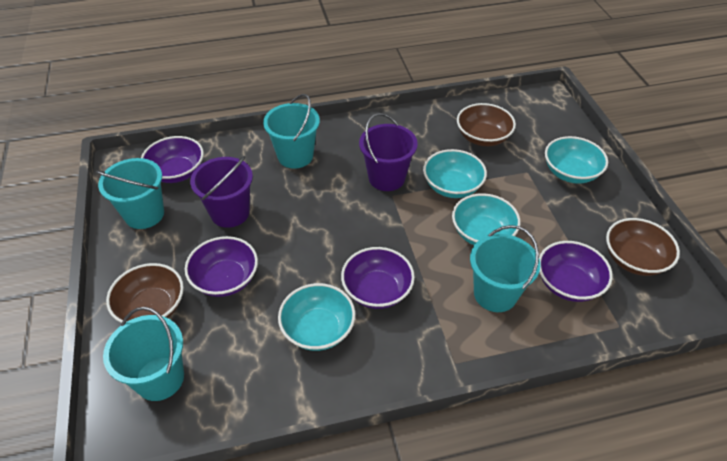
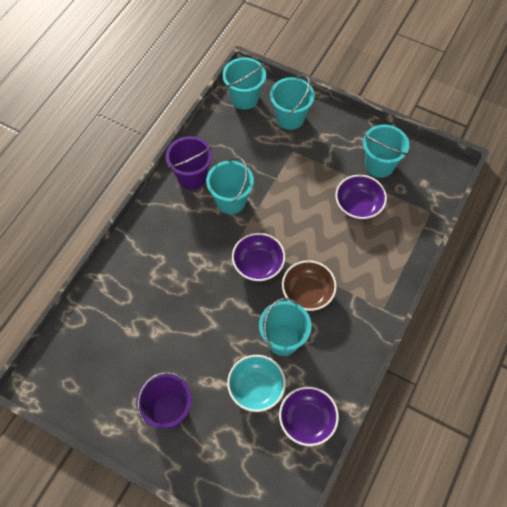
brown bowl: [106,263,184,323] [457,103,516,146] [606,218,680,276] = 3 -> [282,260,337,311] = 1
purple bowl: [141,136,204,183] [185,236,258,297] [341,247,415,309] [539,241,613,302] = 4 -> [232,233,285,281] [279,387,339,446] [335,175,387,220] = 3
turquoise bowl: [278,283,355,351] [423,149,487,198] [452,193,520,245] [545,136,608,184] = 4 -> [227,355,286,412] = 1
turquoise bucket: [96,158,164,229] [103,307,184,401] [263,94,320,169] [470,225,540,312] = 4 -> [206,157,254,214] [223,57,266,110] [259,298,312,356] [270,75,315,130] [363,125,409,178] = 5

